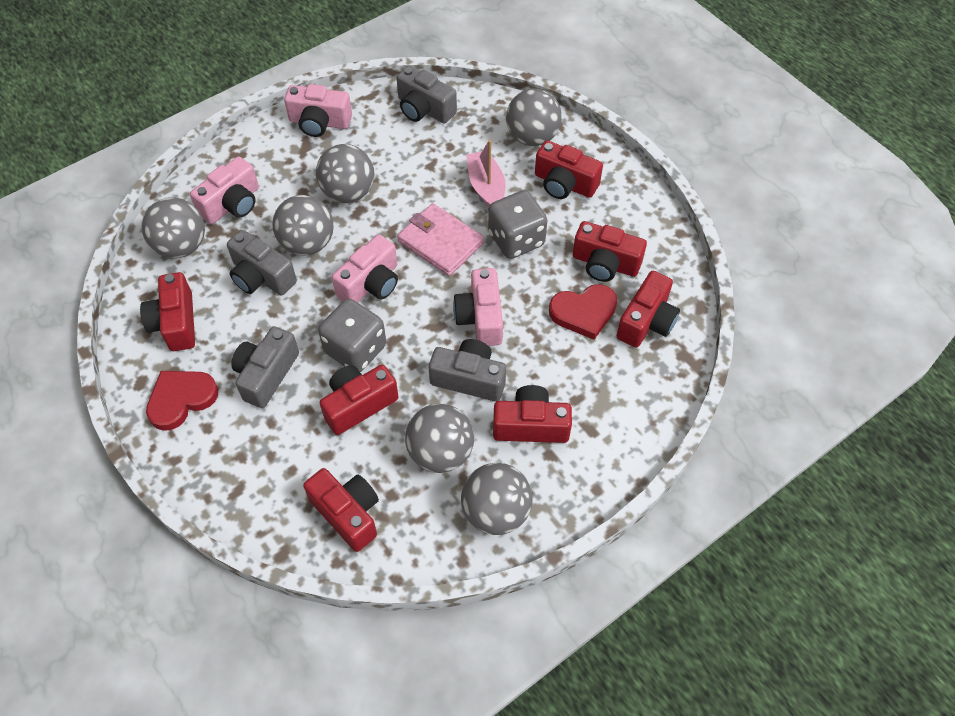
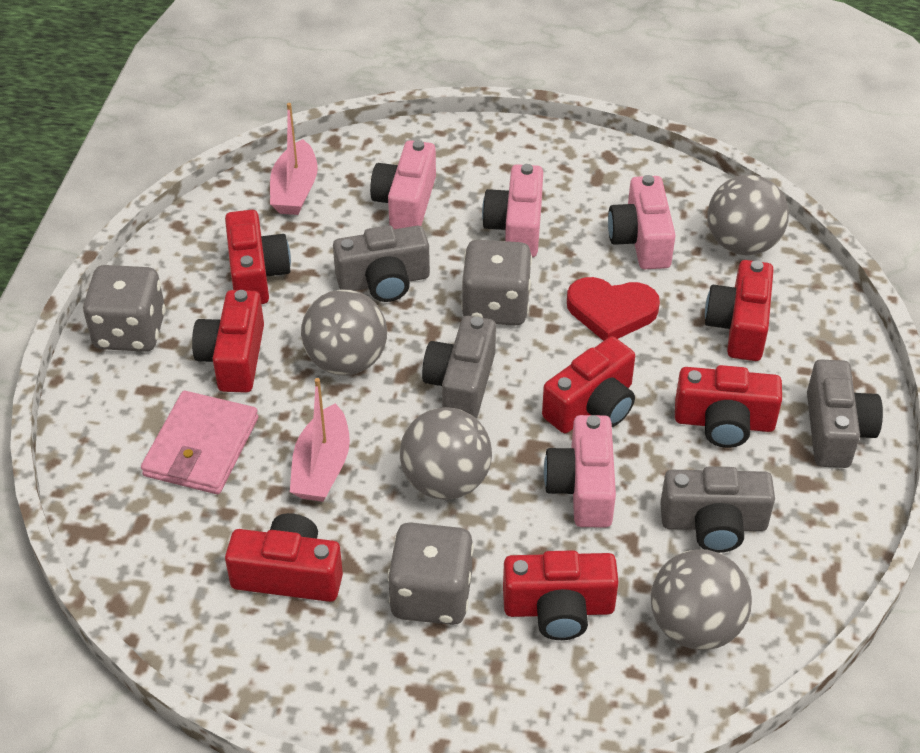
grey ball: [142,197,205,258] [272,195,334,256] [316,144,375,203] [405,404,474,473] [461,463,532,535] [506,89,562,146] = 6 -> [301,289,387,375] [400,407,492,500] [651,550,752,650] [707,175,789,255] = 4
grey dice: [318,299,386,372] [488,190,548,259] = 2 -> [83,265,166,352] [387,522,474,625] [461,240,532,325] = 3
pink boat: [466,140,505,207] = 1 -> [270,103,318,215] [290,378,350,502] = 2
red heart: [146,371,218,431] [549,284,617,340] = 2 -> [567,277,660,341] = 1

